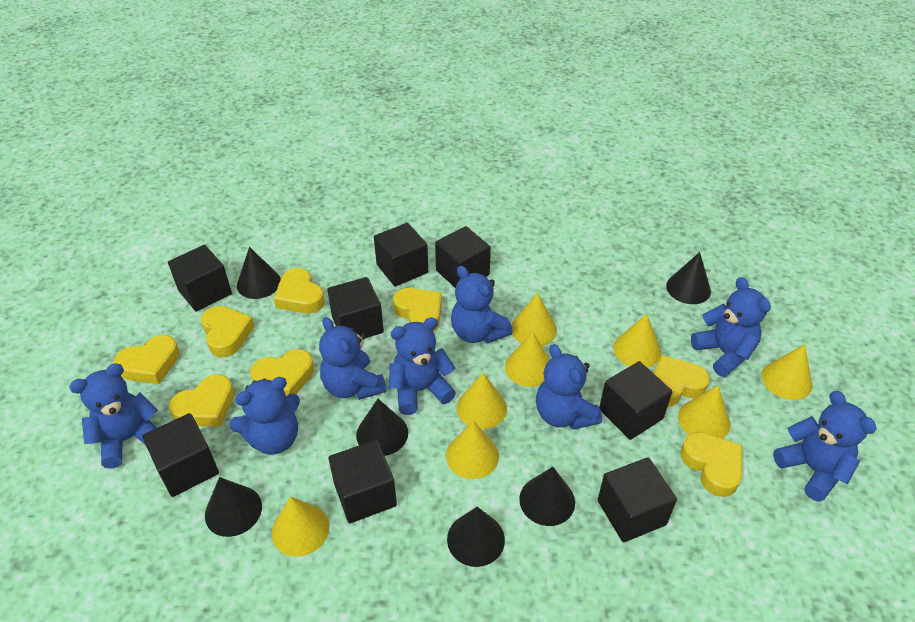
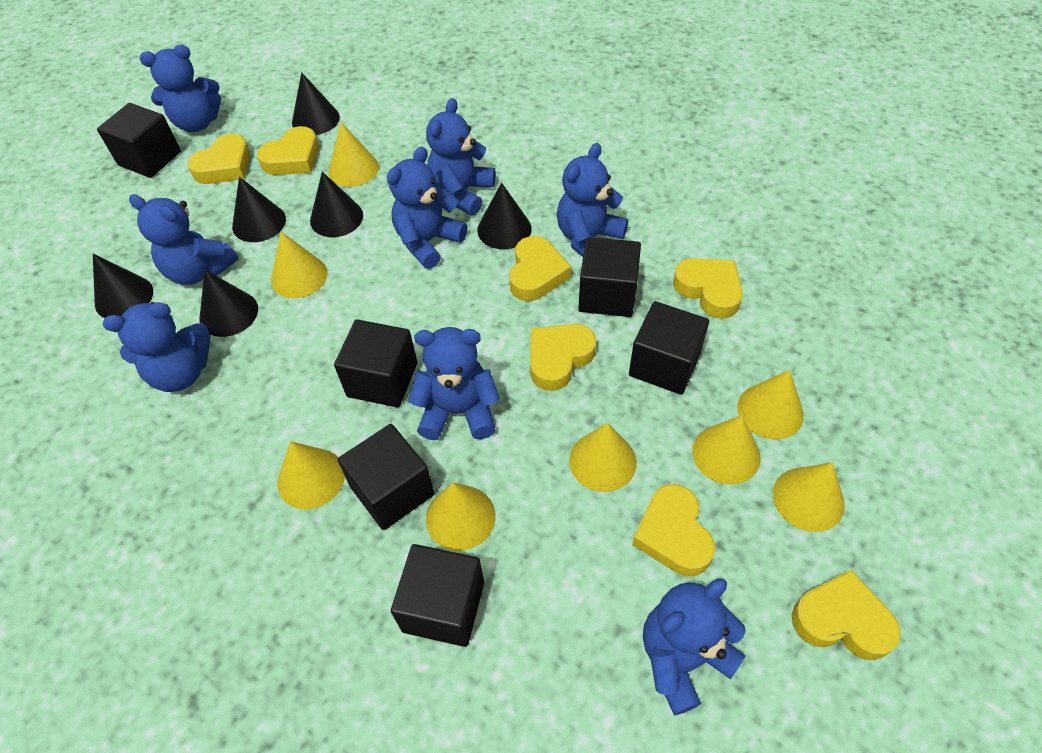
black cube: [142,413,219,497] [168,245,232,312] [327,277,384,338] [329,440,397,523] [374,223,428,287] [435,226,491,288] [598,457,677,542] [599,361,672,440] = 8 -> [97,103,181,178] [334,319,417,408] [337,424,435,530] [391,544,484,647] [578,237,641,317] [629,301,709,395] = 6
yellow heart: [114,335,180,384] [169,374,234,427] [201,306,255,357] [250,349,314,396] [273,268,325,314] [393,288,442,332] [653,355,710,407] [680,432,742,497] = 8 -> [188,134,250,184] [257,126,319,175] [509,236,571,301] [530,324,596,391] [632,484,715,576] [673,258,743,319] [792,570,901,660] = 7

